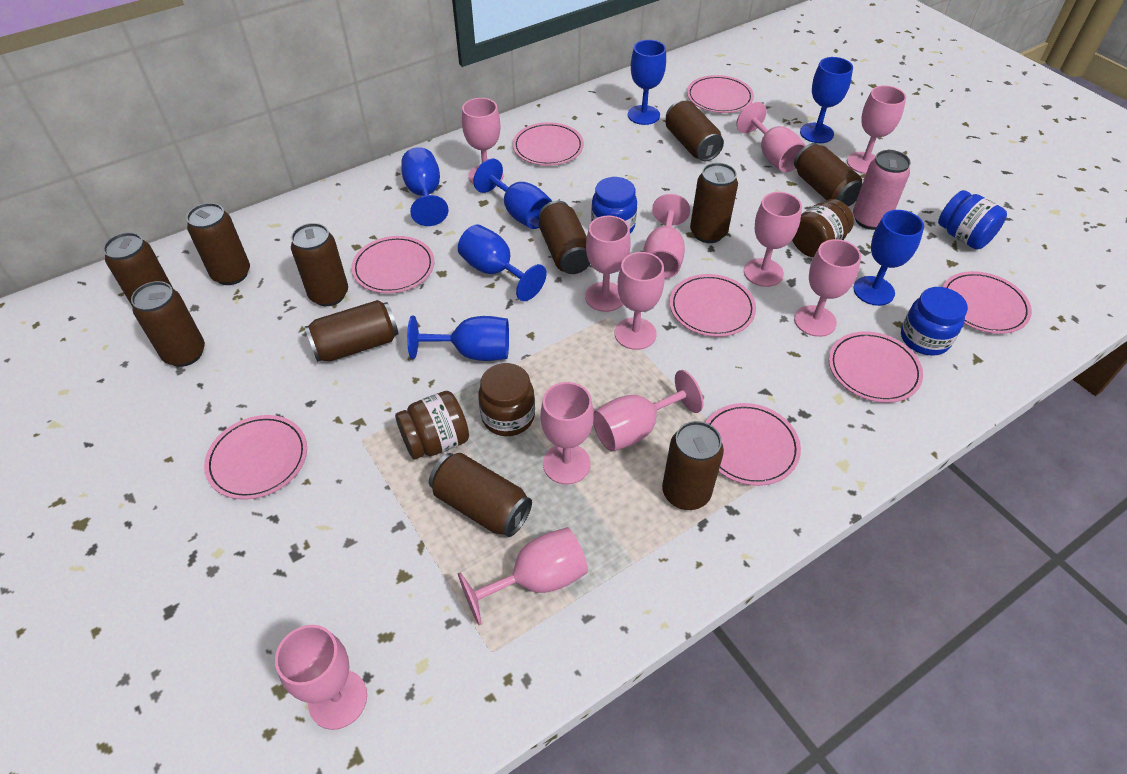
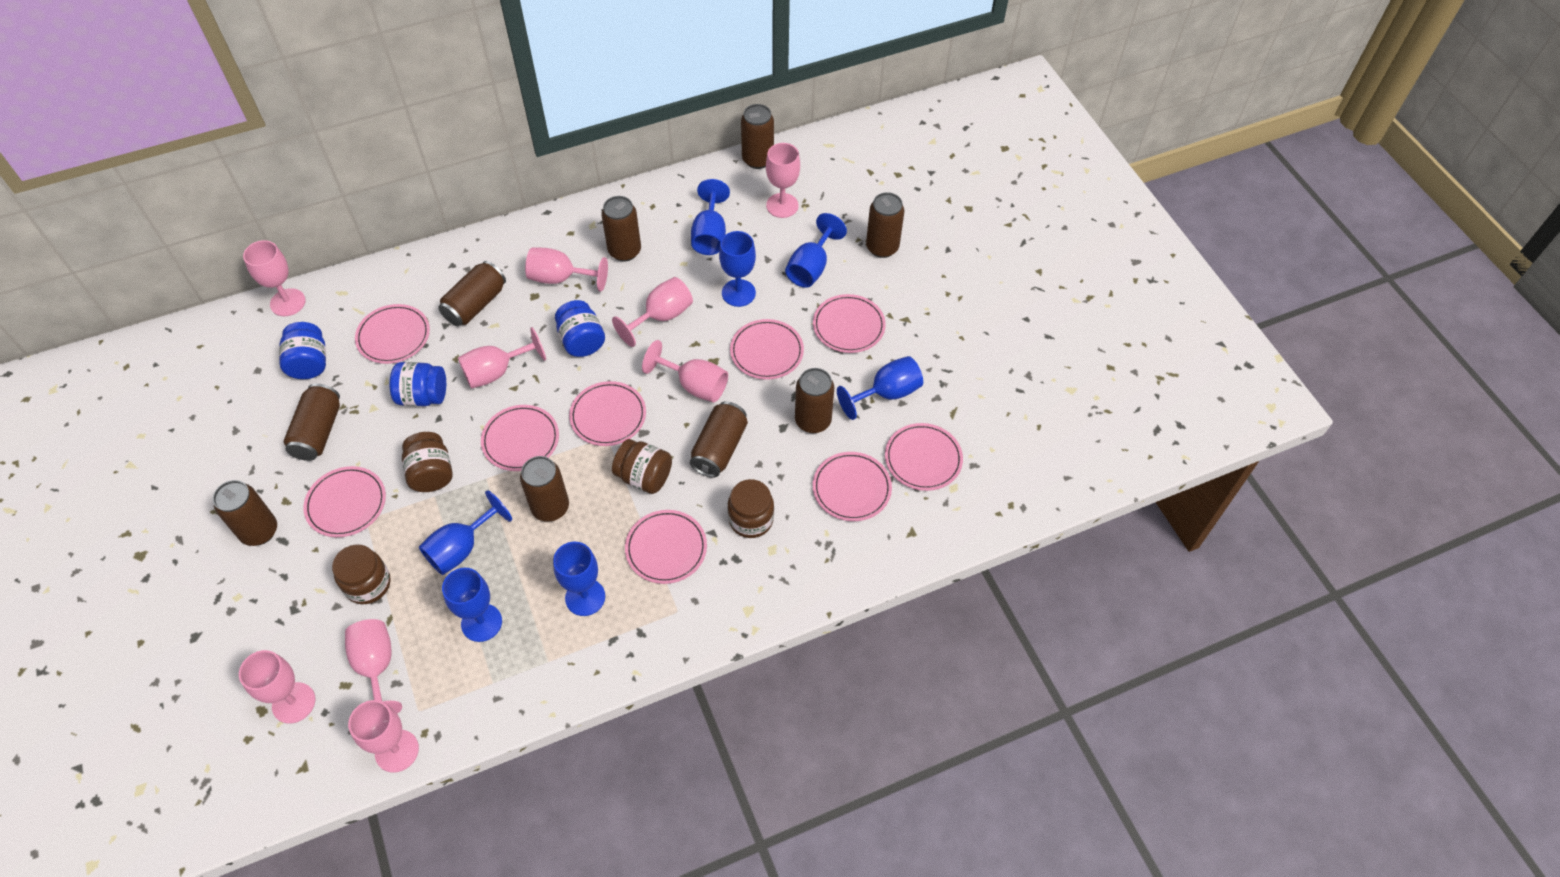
brown can: [103,232,173,307] [131,281,205,367] [186,203,250,285] [291,223,348,306] [304,300,398,362] [429,453,532,537] [539,201,590,274] [662,421,724,510] [666,101,724,161] [690,163,738,243] [794,143,862,207] = 11 -> [213,480,277,546] [283,384,340,461] [438,261,506,326] [520,456,569,522] [601,196,641,262] [690,401,748,478] [741,104,774,169] [795,368,834,433] [866,192,904,258] = 9
brown jar: [395,391,469,460] [478,363,535,436] [792,199,854,257] = 3 -> [332,544,391,604] [402,432,453,492] [612,439,672,494] [727,479,774,538] = 4
pink can: [853,150,910,230] = 1 -> none = 0
pink goblet: [275,625,367,730] [458,527,588,625] [462,98,504,184] [540,382,594,485] [585,216,631,312] [593,370,703,452] [615,252,664,350] [643,194,690,279] [736,102,806,172] [744,192,802,287] [794,239,861,337] [847,86,906,174] = 12 -> [239,650,315,724] [243,240,306,316] [345,619,402,714] [348,700,419,773] [458,327,546,389] [525,247,608,292] [612,277,693,347] [642,340,728,402] [766,143,800,218] = 9
pink plate: [204,415,307,500] [351,236,434,294] [513,122,584,166] [670,274,756,337] [687,75,754,113] [705,403,801,486] [829,331,923,403] [943,271,1032,334] = 8 -> [304,466,386,537] [355,304,430,364] [481,405,559,471] [569,381,646,446] [625,510,707,584] [730,319,804,380] [813,294,886,353] [813,452,892,521] [885,423,963,491] = 9

